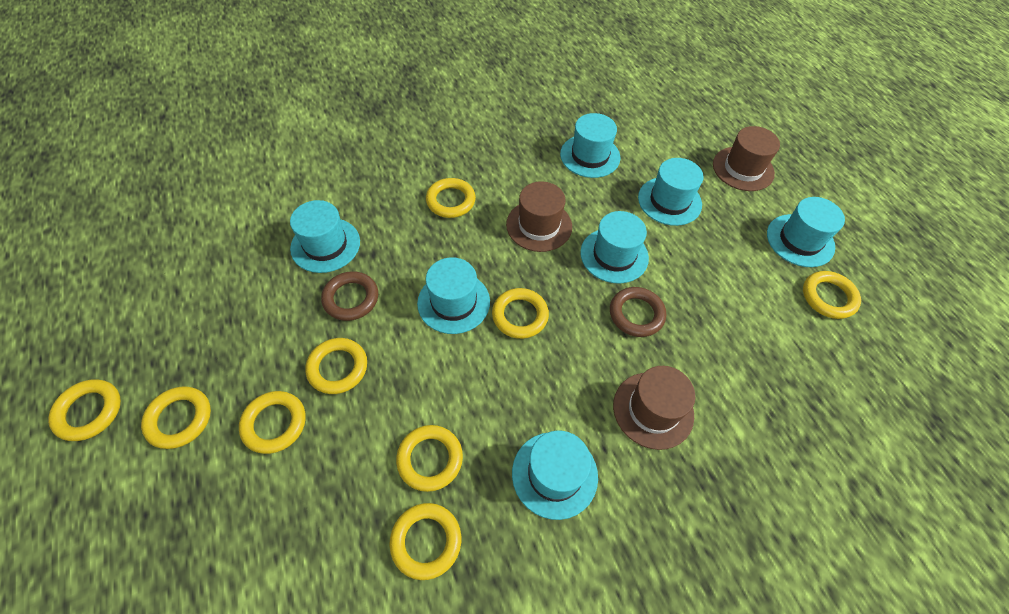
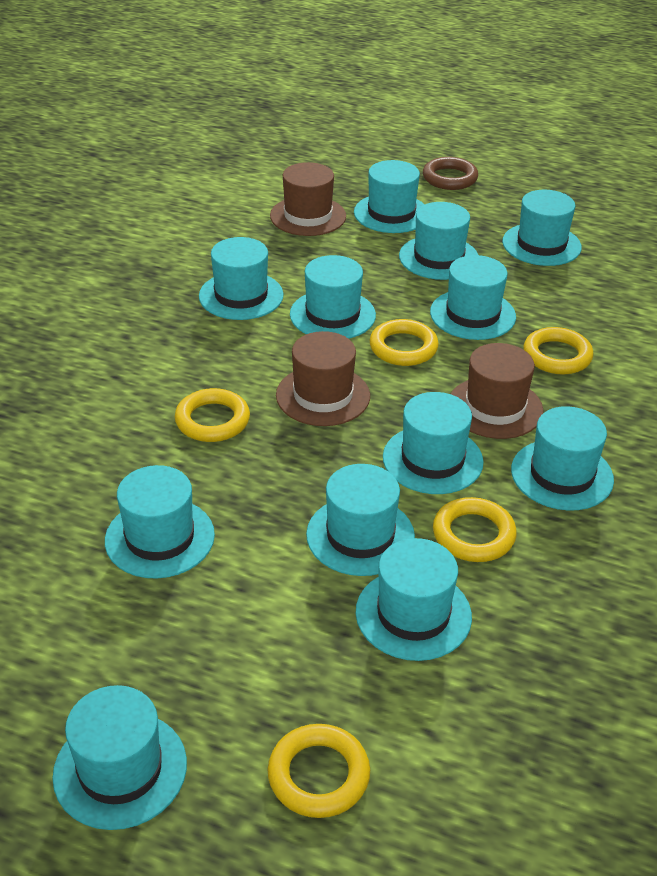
brown ring: [321,271,378,321] [610,287,666,337] = 2 -> [423,157,478,190] = 1
turquoise hat: [290,200,360,273] [417,257,490,334] [512,430,598,520] [560,113,620,178] [580,211,649,284] [638,158,703,226] [767,197,845,267] = 7 -> [52,685,187,830] [105,465,215,579] [199,237,284,320] [290,255,376,339] [306,464,415,576] [354,160,425,233] [356,538,472,661] [383,392,484,494] [399,202,478,280] [430,255,516,340] [502,190,582,266] [511,406,614,511] = 12
yellow ring: [48,379,121,441] [141,386,211,449] [239,391,306,454] [305,338,367,394] [389,503,461,580] [396,425,463,492] [426,178,476,218] [492,288,549,339] [803,271,861,319] = 9 -> [175,388,250,442] [268,724,370,818] [370,319,439,366] [433,497,517,562] [523,327,593,374] = 5

